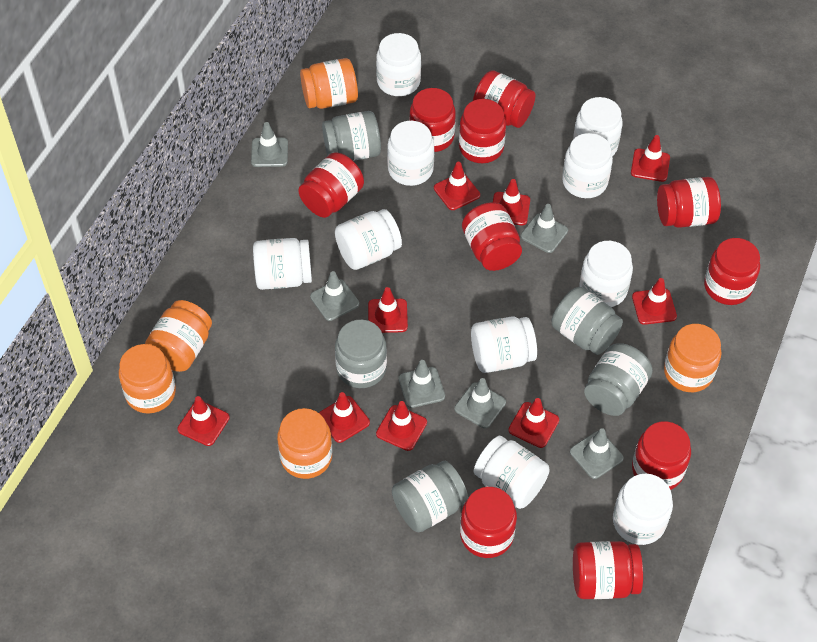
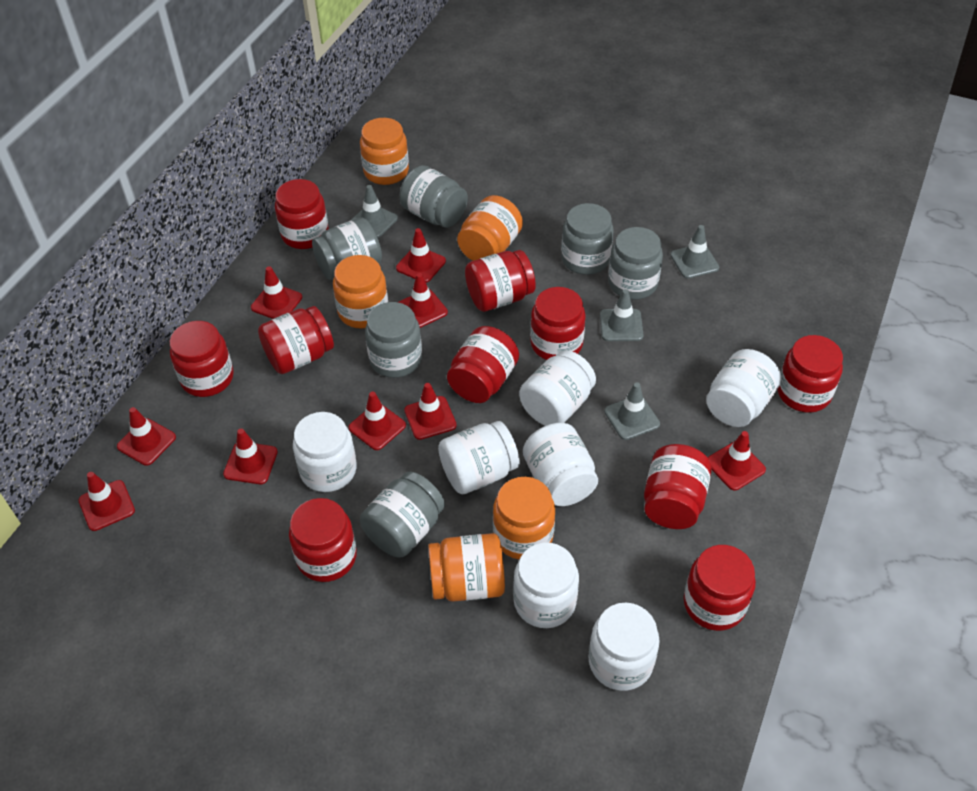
grey jar: [322,111,381,161] [335,320,387,388] [392,461,468,533] [551,287,623,355] [584,343,653,416] = 5 -> [312,218,382,280] [360,471,445,557] [365,302,422,378] [400,165,468,228] [561,203,614,275] [608,227,663,299] = 6
grey traffic cone: [251,122,288,167] [310,271,359,321] [398,360,445,408] [454,378,506,428] [521,204,568,253] [570,428,624,479] = 6 -> [350,185,398,238] [600,289,643,341] [604,382,660,440] [671,225,719,278] = 4
white jar: [253,238,312,290] [335,209,402,270] [376,33,421,96] [387,121,434,186] [471,316,537,373] [474,436,550,509] [562,133,613,198] [573,97,623,156] [579,241,633,307] [613,474,673,545] = 10 -> [293,412,357,492] [438,421,520,494] [513,543,579,628] [519,350,596,426] [523,423,598,506] [588,603,660,691] [706,349,781,427] = 7

